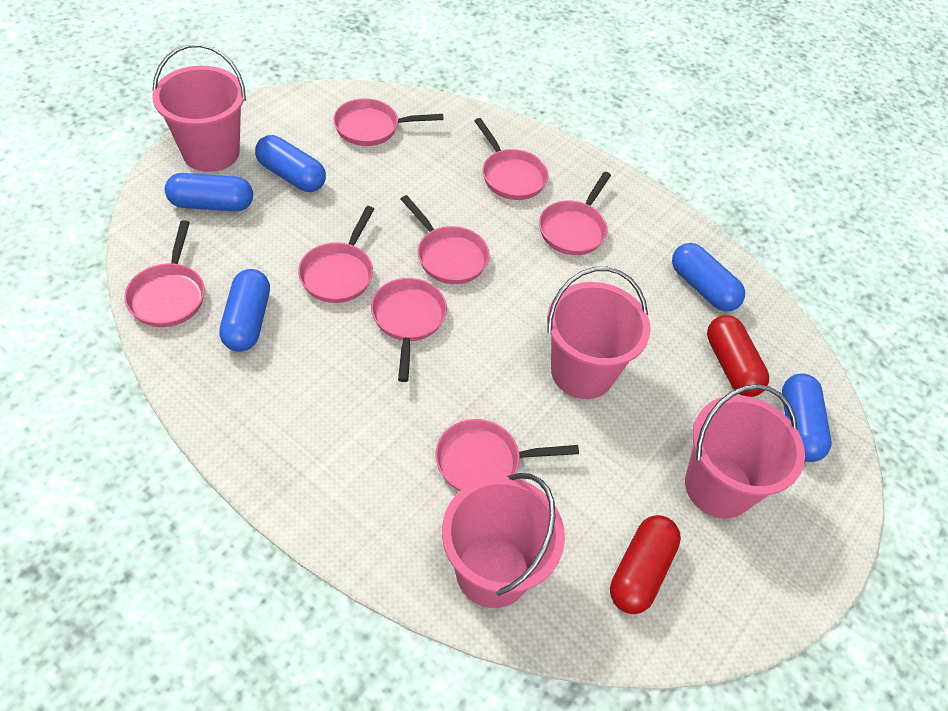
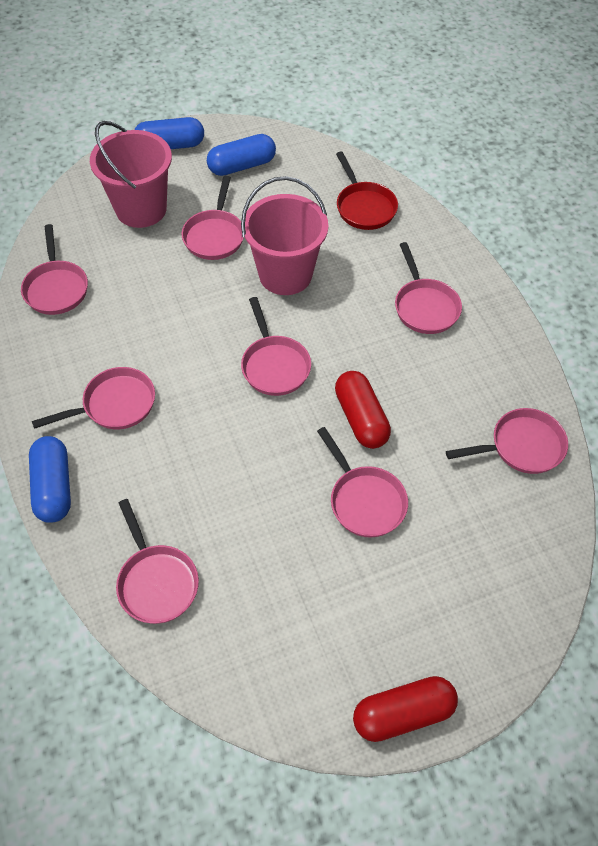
blue capsule: [165,173,253,211] [219,269,270,352] [255,135,326,192] [672,243,745,312] [782,373,831,462] = 5 -> [29,436,71,523] [134,117,204,149] [207,134,276,176] = 3
pink bucket: [152,43,246,172] [442,473,565,608] [547,267,651,399] [685,384,805,518] = 4 -> [90,121,172,228] [241,176,328,295] = 2
red pan: none = 0 -> [336,151,398,230] = 1

